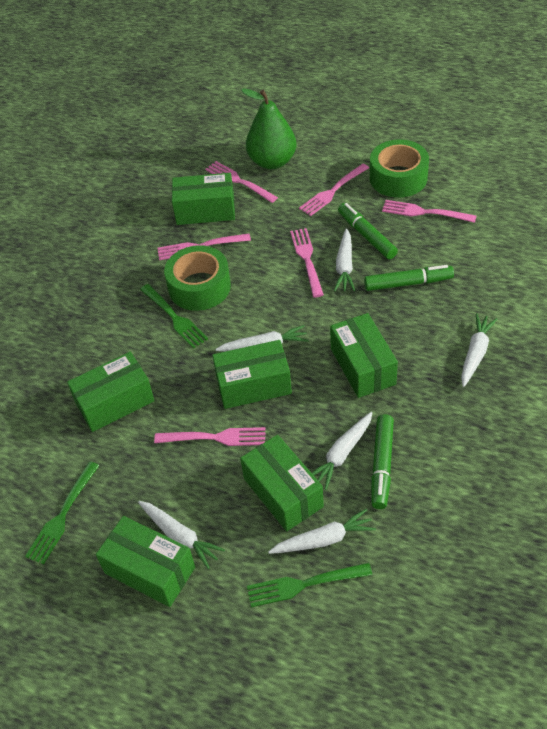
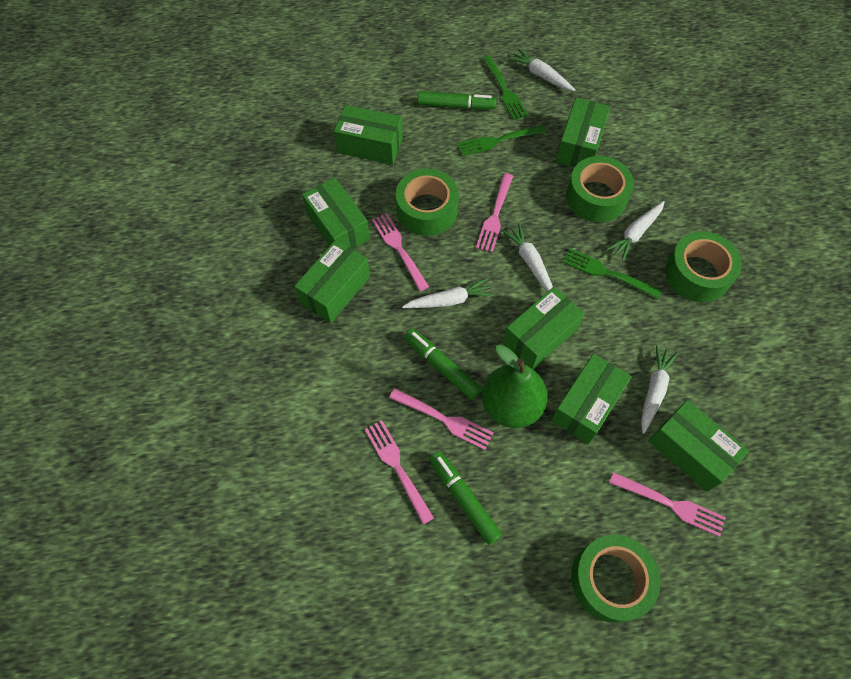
green box: [67,352,155,432] [96,516,195,607] [172,173,235,225] [212,340,292,409] [240,435,324,531] [330,313,398,398] = 6 -> [294,240,370,323] [302,178,370,249] [334,105,403,165] [503,287,585,369] [551,354,632,444] [556,98,610,167] [649,400,749,492] = 7
green tape: [164,245,231,311] [370,140,429,198] = 2 -> [396,169,459,236] [566,156,634,222] [571,535,661,623] [665,232,742,302] = 4
pink fork: [154,427,266,446] [157,234,251,260] [205,161,278,203] [290,228,324,298] [299,164,369,216] [382,200,476,223] = 6 -> [365,420,434,525] [372,213,429,291] [389,388,494,450] [476,173,513,253] [609,472,726,537] = 5
white carrot: [138,501,225,569] [215,325,309,352] [268,509,376,554] [312,412,372,490] [334,228,355,291] [461,313,497,387] = 6 -> [402,278,493,308] [502,223,553,291] [508,49,575,91] [606,201,665,261] [641,345,678,434] = 5

